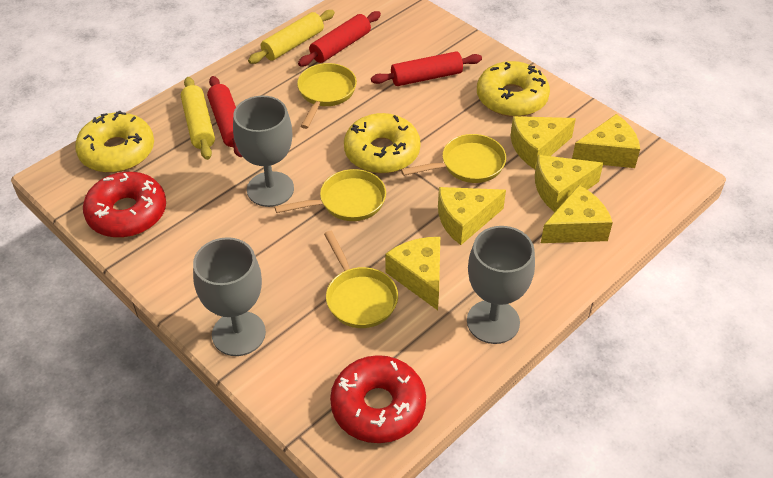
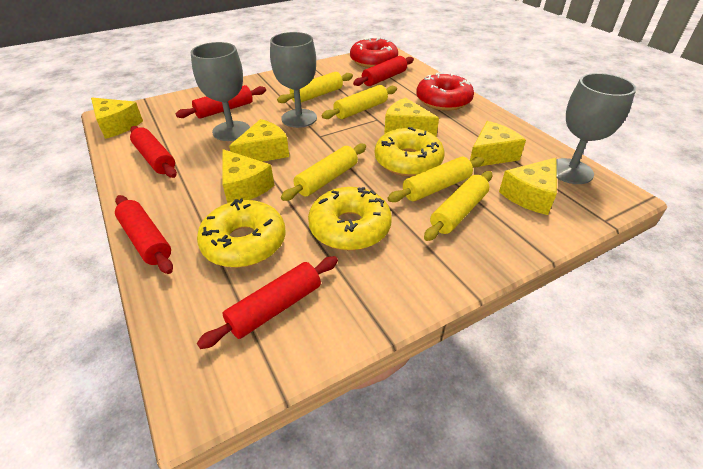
red rolling pin: [207,76,242,157] [298,11,381,66] [371,51,482,86] = 3 -> [115,195,173,274] [130,126,177,178] [176,85,266,119] [197,256,338,349] [353,56,414,86] = 5
yellow pan: [274,169,386,221] [297,63,357,129] [324,231,398,328] [401,134,506,183] = 4 -> none = 0
yellow rolling pin: [181,77,215,160] [248,10,335,64] = 2 -> [277,72,353,103] [281,144,366,201] [321,85,397,119] [387,157,484,202] [424,171,492,241] = 5

